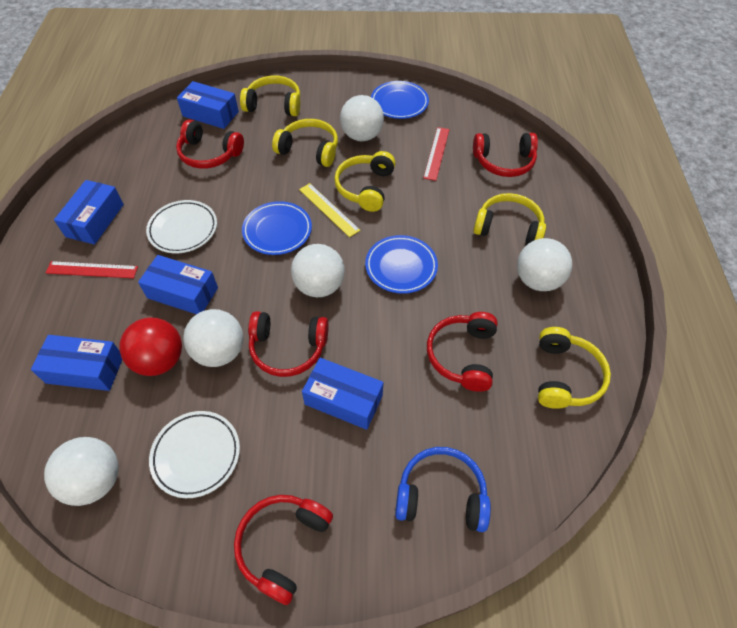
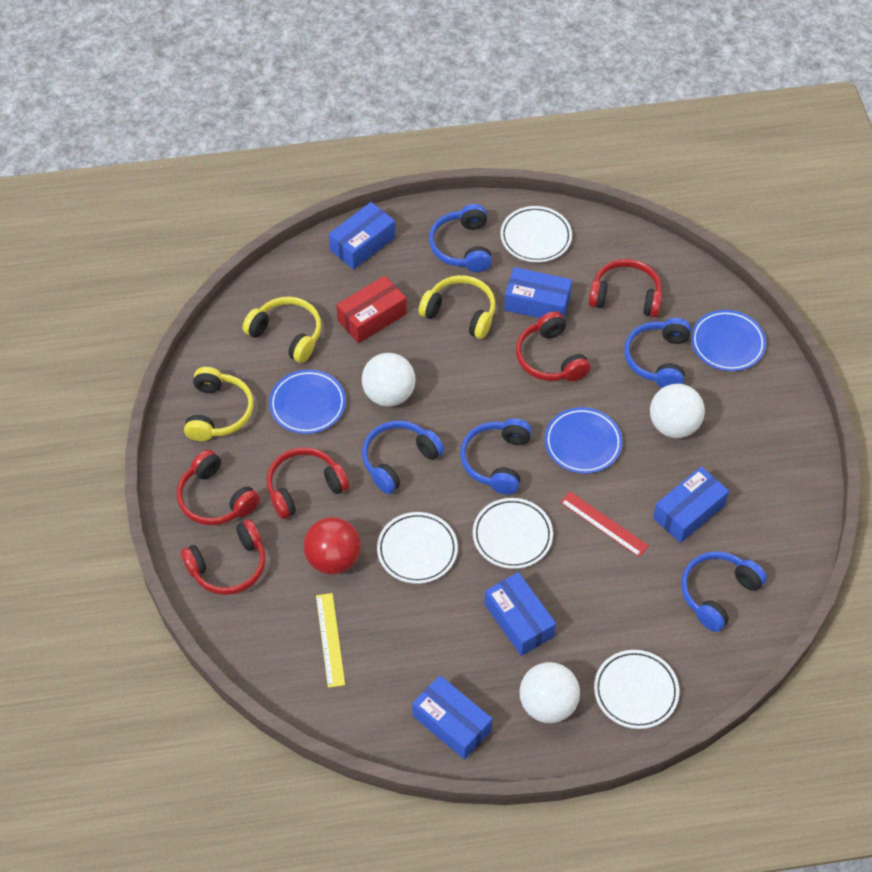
blue headphones: [395,447,491,532] = 1 -> [362,421,444,494] [429,204,492,272] [460,418,532,495] [624,318,691,388] [681,551,767,632] = 5
red box: none = 0 -> [336,276,407,343] = 1
red ruler: [46,261,138,278] [423,127,450,181] = 2 -> [560,492,649,557] = 1
white ball: [44,437,119,506] [183,309,243,367] [291,244,345,297] [340,95,384,141] [517,238,572,291] = 5 -> [362,353,416,407] [520,662,580,723] [650,384,705,438] = 3
white plate: [146,200,217,253] [149,411,240,498] = 2 -> [377,512,458,584] [473,498,553,569] [500,206,572,262] [594,650,679,729] = 4
yellow headphones: [240,76,300,116] [272,119,338,167] [334,151,396,212] [473,193,546,245] [538,327,611,409] = 5 -> [184,367,253,441] [243,297,321,363] [418,275,496,339] = 3

